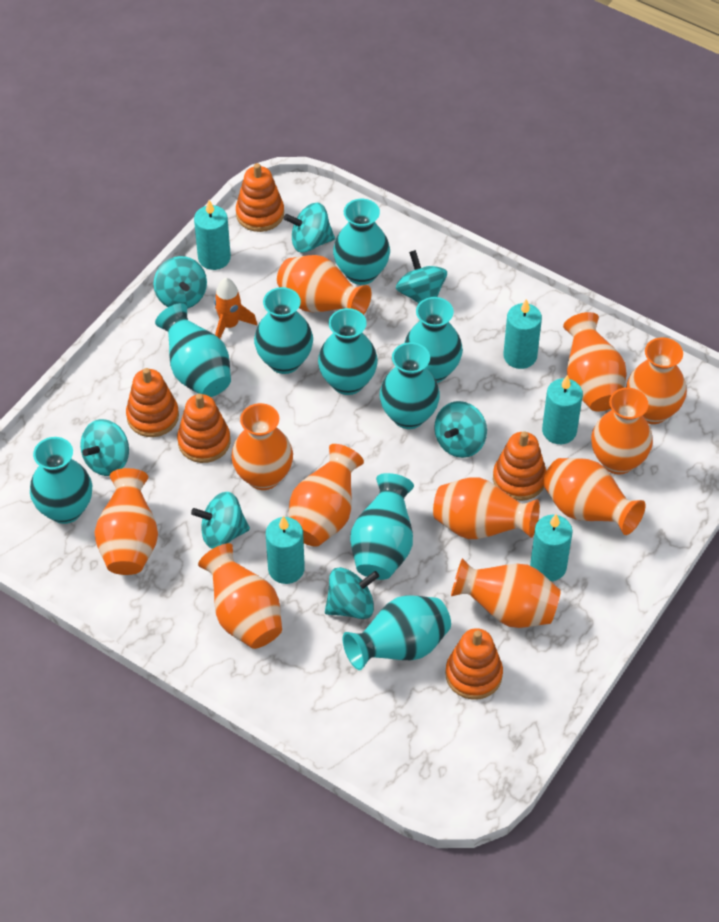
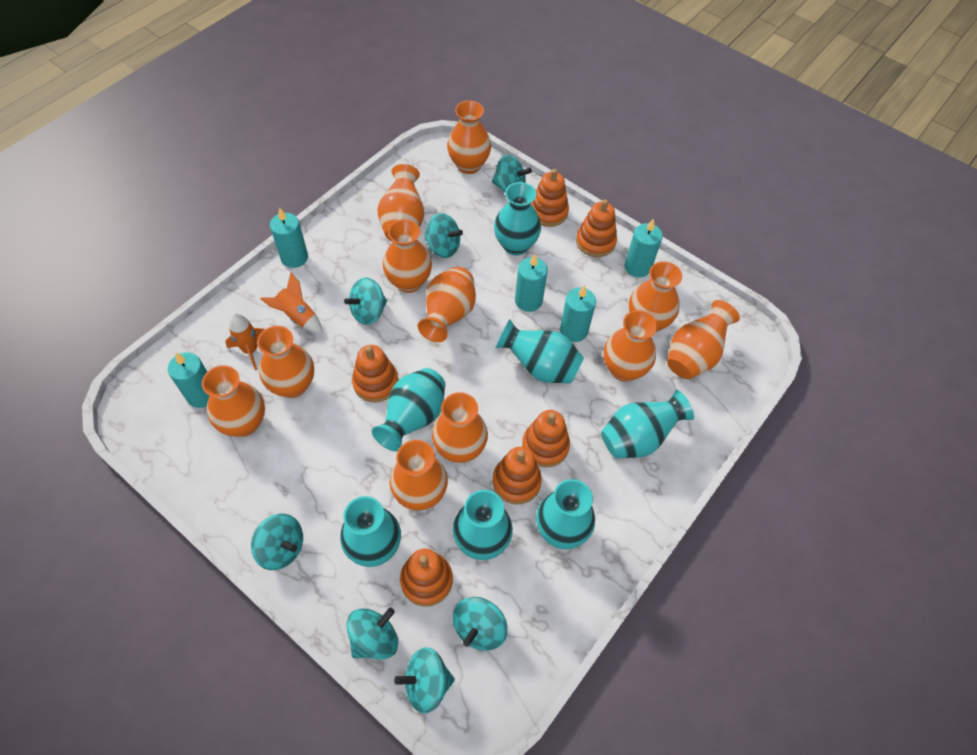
orange rocket: [214,278,257,339] = 1 -> [225,313,265,370] [260,272,323,333] = 2
orange stacking toy: [126,368,179,437] [177,394,230,463] [236,163,284,232] [445,628,503,700] [493,431,547,501] = 5 -> [352,345,398,402] [400,549,453,607] [493,447,542,504] [522,410,570,468] [531,169,569,227] [576,200,617,257] = 6
turquoise vase: [30,437,92,524] [155,303,231,397] [254,287,313,374] [318,308,378,395] [333,199,390,285] [343,595,451,670] [350,473,414,580] [380,342,440,429] [404,297,463,383] = 9 -> [340,496,401,567] [372,368,445,452] [453,490,513,560] [494,182,541,255] [496,319,584,383] [536,479,595,549] [601,390,694,458] = 7

